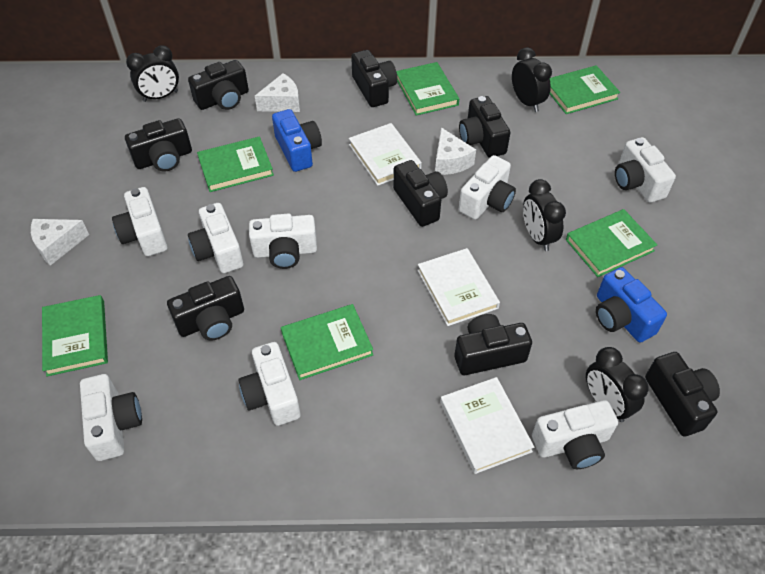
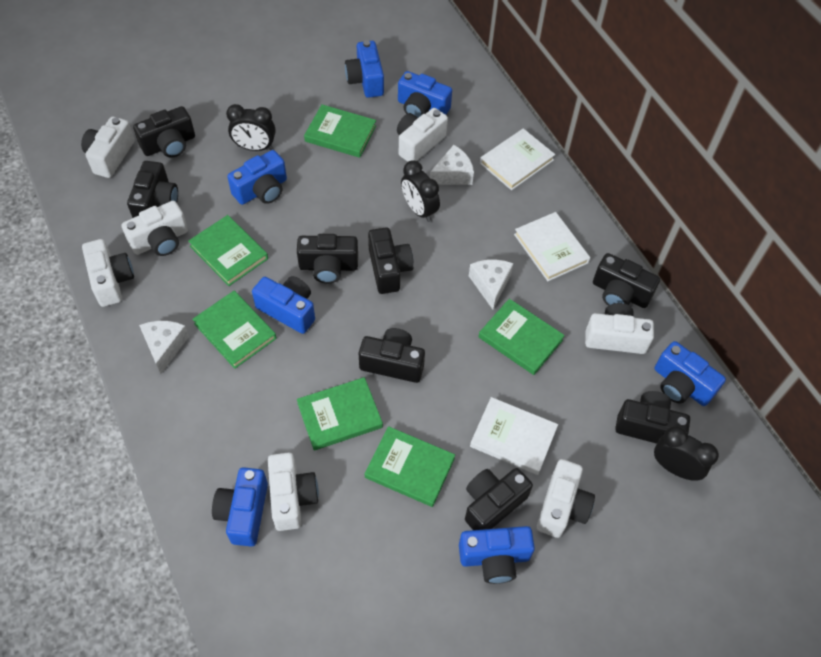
black clock: [126,46,179,102] [512,47,552,112] [523,179,566,251] [586,347,649,422] = 4 -> [226,104,276,151] [401,160,440,222] [654,426,719,481] = 3
blue camera: [272,109,322,172] [596,267,667,343] = 2 -> [212,467,268,547] [227,150,287,205] [252,276,315,334] [345,40,384,98] [398,71,452,118] [459,526,535,584] [654,341,726,406] = 7
white camera: [80,374,142,461] [112,187,167,256] [188,203,244,273] [238,342,301,426] [249,214,317,269] [459,155,516,220] [532,400,618,469] [615,137,676,202] = 8 -> [81,117,135,178] [82,239,134,307] [121,201,188,256] [268,453,319,531] [397,108,448,162] [537,459,595,538] [585,303,654,354] = 7

